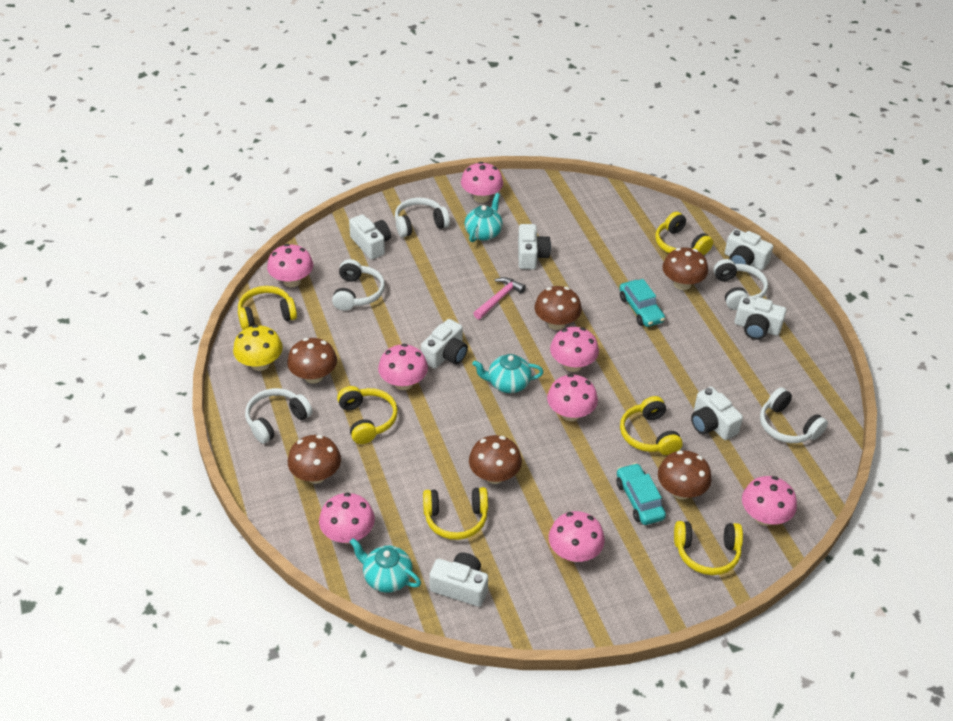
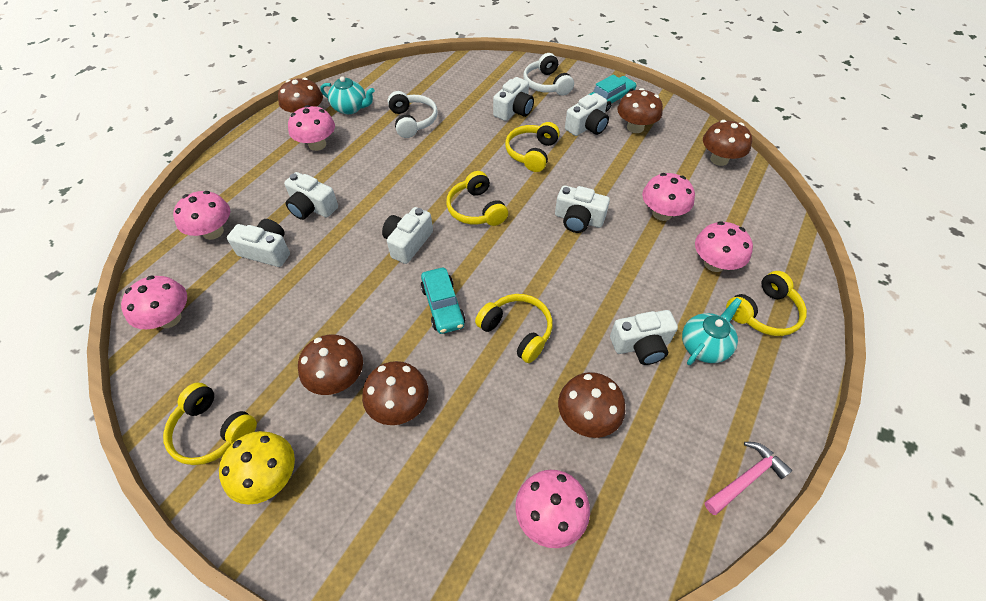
pink mushroom: [267,244,313,287] [319,493,375,544] [378,344,428,390] [461,162,503,203] [547,374,598,421] [549,511,605,562] [550,327,599,372] [742,476,797,526] = 8 -> [121,275,187,329] [173,191,230,240] [288,105,335,151] [515,470,590,548] [642,173,695,221] [695,221,753,272] = 6
turquoise teapot: [350,538,421,593] [465,193,503,242] [472,354,543,393] = 3 -> [320,76,375,114] [682,298,742,365] = 2
white headphones: [245,388,313,444] [332,259,385,311] [395,198,450,237] [713,259,768,310] [760,387,828,443] = 5 -> [388,91,438,138] [523,53,574,96] = 2
yellow headphones: [238,286,297,330] [337,386,398,444] [423,487,488,540] [620,396,683,455] [655,212,713,255] [674,521,743,575] = 6 -> [163,382,257,465] [446,171,508,226] [475,294,552,363] [505,122,560,172] [726,271,807,336] = 5

